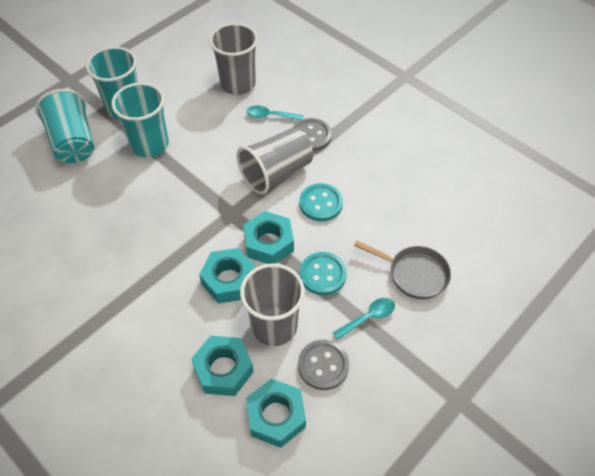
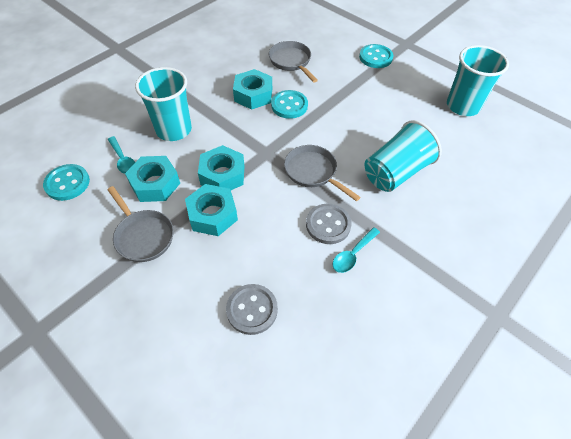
grey cup: [209,23,258,95] [237,128,313,195] [240,263,305,346] = 3 -> none = 0
grey pan: [354,240,451,299] = 1 -> [107,186,174,262] [269,41,318,83] [284,145,361,201] = 3
turquoise button: [299,183,343,221] [300,252,347,295] = 2 -> [43,164,90,201] [271,90,308,119] [359,44,393,68] = 3

